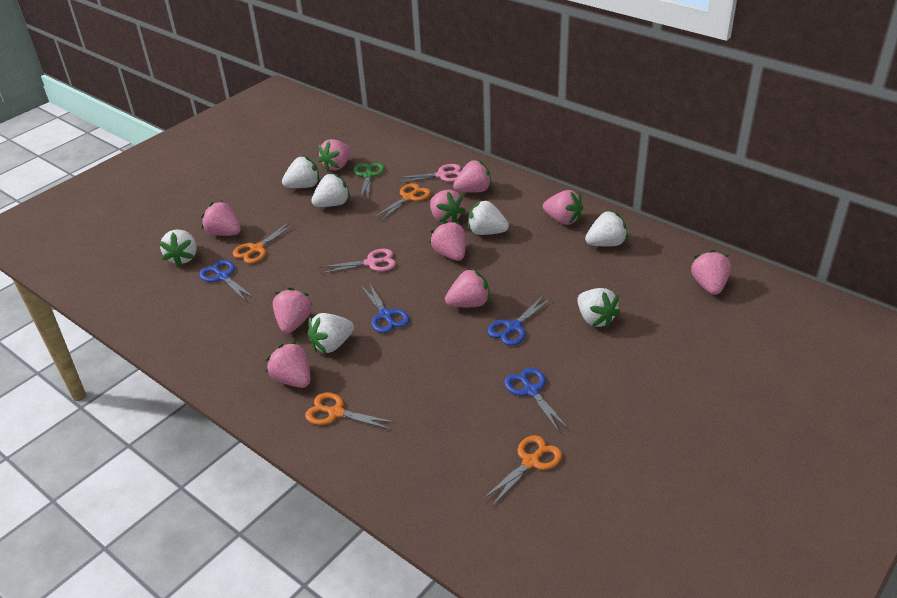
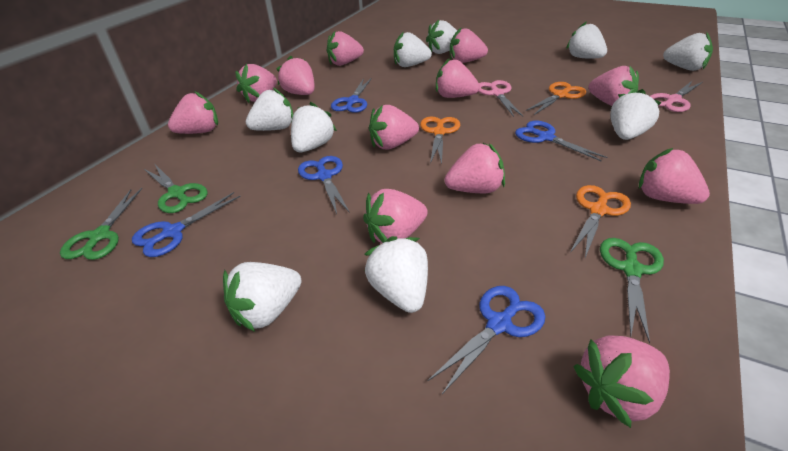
blue scissors: [199,260,255,301] [360,282,409,333] [487,295,552,346] [504,368,569,432] = 4 -> [132,192,241,257] [298,156,350,214] [331,78,372,113] [428,286,545,394] [515,121,607,162] = 5
green scissors: [354,163,385,199] = 1 -> [60,188,142,260] [143,163,208,213] [600,238,664,343] = 3
orange scissors: [233,222,295,264] [305,393,396,430] [374,183,431,221] [483,435,562,506] = 4 -> [420,117,460,164] [526,82,586,115] [570,185,631,258] = 3
pink strawberry: [201,201,241,236] [266,341,310,388] [273,287,313,334] [318,139,351,172] [430,190,466,223] [430,221,466,261] [445,268,490,307] [453,160,492,193] [543,190,583,225] [691,250,731,295] = 10 -> [168,91,218,134] [235,64,277,103] [276,55,315,95] [327,31,364,66] [363,189,428,243] [369,105,419,149] [436,58,480,98] [445,142,505,193] [450,27,488,63] [573,336,670,428] [588,66,639,106] [639,148,710,204] = 12
white strawberry: [159,229,197,267] [282,156,320,188] [307,313,354,353] [311,173,350,207] [468,200,509,235] [577,288,621,328] [585,210,628,247] = 7 -> [223,262,302,332] [246,88,293,131] [291,102,337,152] [365,236,428,313] [394,32,432,67] [426,20,457,54] [566,21,607,59] [610,89,662,140] [663,32,713,71] = 9

